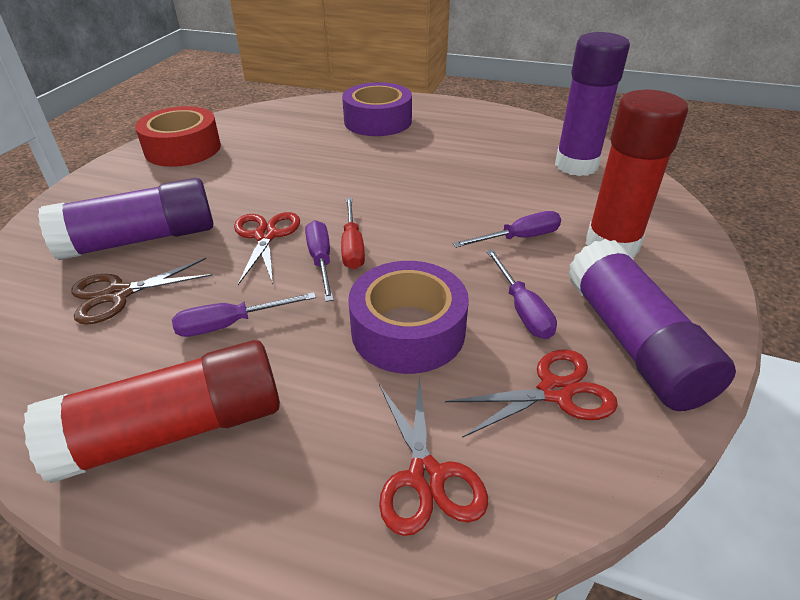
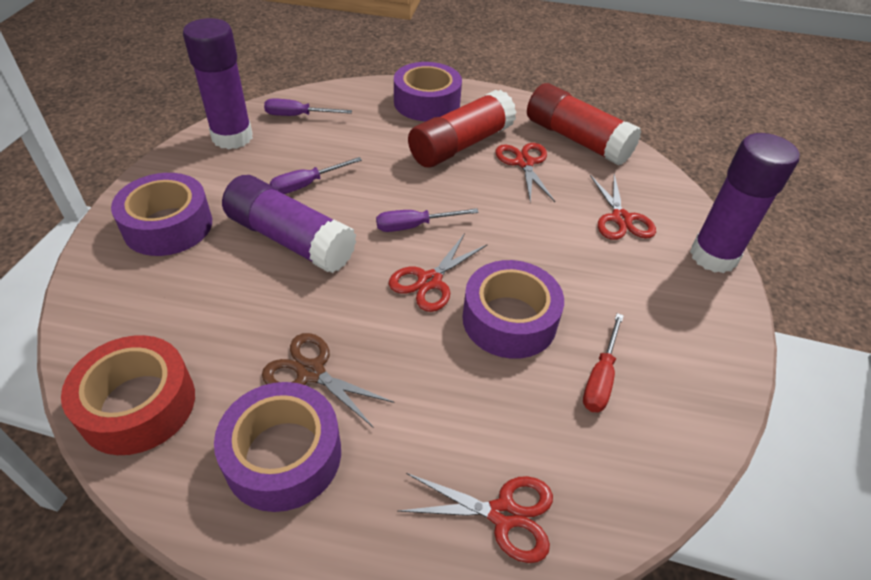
purple screwdriver: [172,292,316,337] [305,220,334,302] [453,211,561,248] [486,250,557,339] = 4 -> [264,99,352,116] [270,157,362,194] [376,208,479,232] = 3
purple tape: [342,82,412,136] [348,261,469,374] = 2 -> [111,173,212,256] [214,382,341,512] [394,62,462,121] [462,260,564,359] = 4
red scissors: [234,212,300,285] [379,376,488,536] [445,350,618,438] = 3 -> [389,233,488,312] [398,473,553,563] [495,143,555,203] [590,174,656,240] = 4

